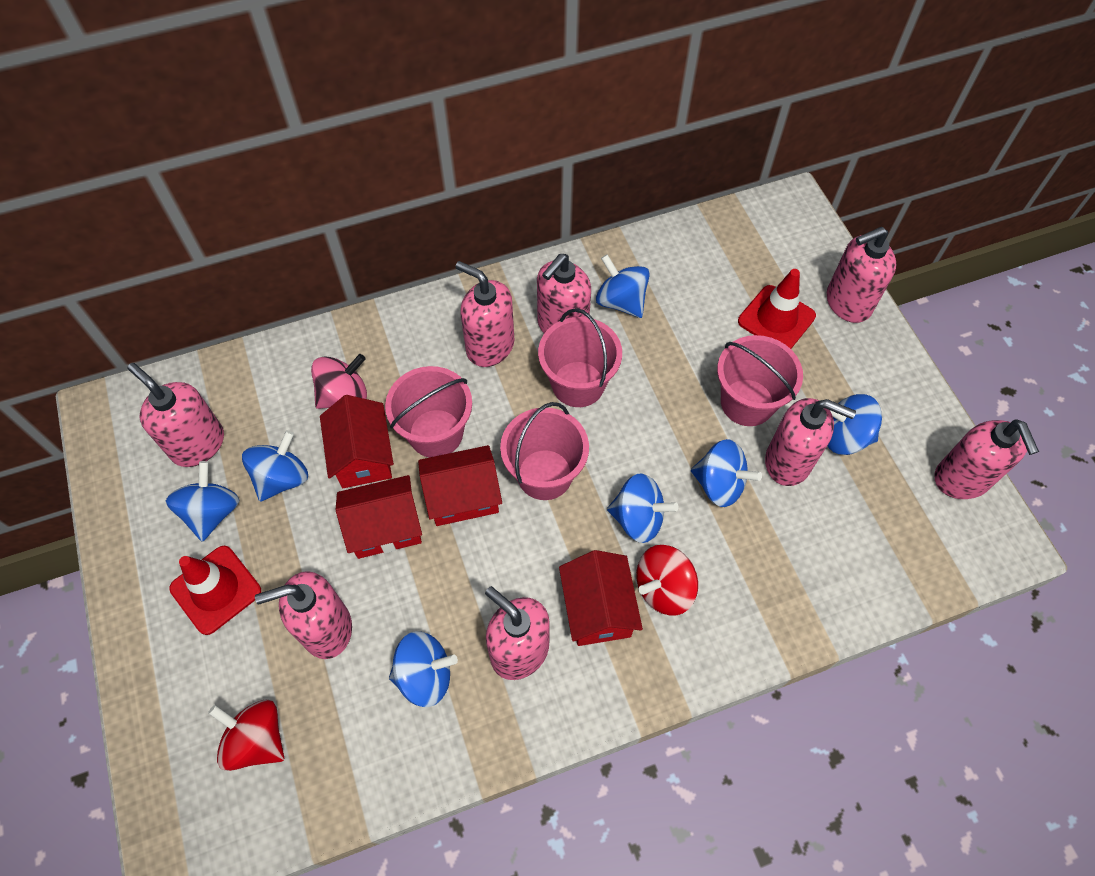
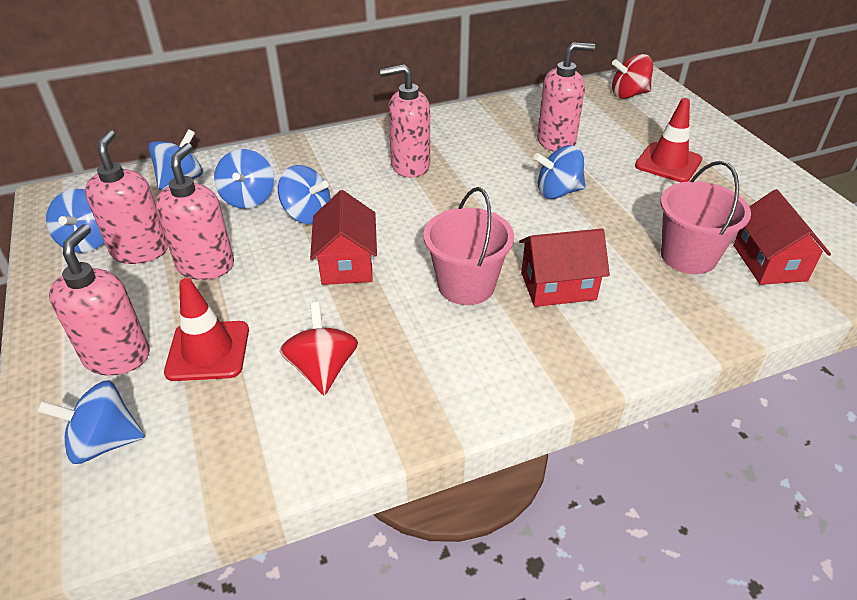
blue spinning top: [166,461,239,542] [242,430,308,502] [389,631,458,707] [596,254,650,318] [607,473,679,543] [691,439,762,507] [828,394,882,455] = 7 -> [37,380,145,464] [46,189,104,253] [148,129,203,190] [214,149,274,209] [278,165,331,224] [534,145,586,199] = 6
pink bucket: [385,366,472,458] [500,402,589,500] [538,308,622,407] [717,335,803,426] = 4 -> [423,187,514,305] [661,161,751,274] = 2
pink soap dispenser: [127,363,224,467] [255,571,352,659] [455,261,515,367] [485,586,550,680] [537,254,591,333] [765,398,856,486] [827,227,897,323] [934,419,1039,499] = 8 -> [49,224,150,375] [85,130,168,264] [156,143,234,280] [380,64,430,178] [537,42,595,152] = 5
pink spinning top: [311,354,367,409] = 1 -> none = 0
red house: [320,395,394,488] [335,475,422,559] [418,445,502,526] [559,550,643,646] = 4 -> [310,190,377,285] [519,228,610,307] [733,189,831,285] = 3

